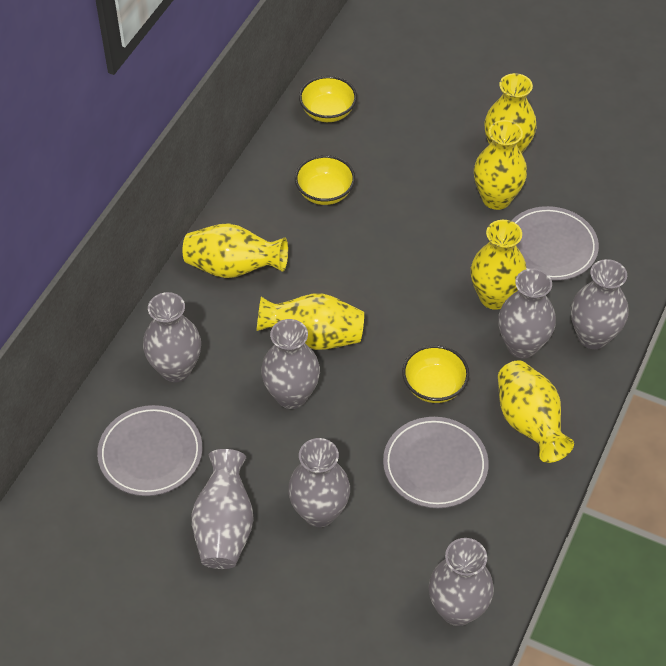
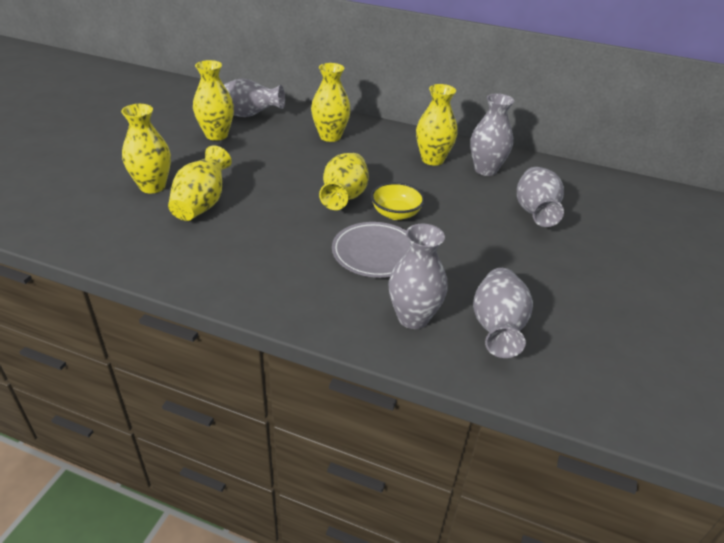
grey plate: [97,405,202,496] [383,417,489,508] [511,206,599,281] = 3 -> [332,222,410,278] = 1
grey vase: [143,292,201,382] [191,449,254,569] [261,319,320,409] [288,438,350,527] [429,538,494,626] [498,268,556,359] [571,259,628,349] = 7 -> [223,78,285,117] [389,224,448,329] [470,93,514,176] [473,268,533,358] [517,167,564,227] = 5
yellow bowl: [295,155,355,205] [299,76,357,122] [402,345,469,403] = 3 -> [371,182,425,220] = 1

